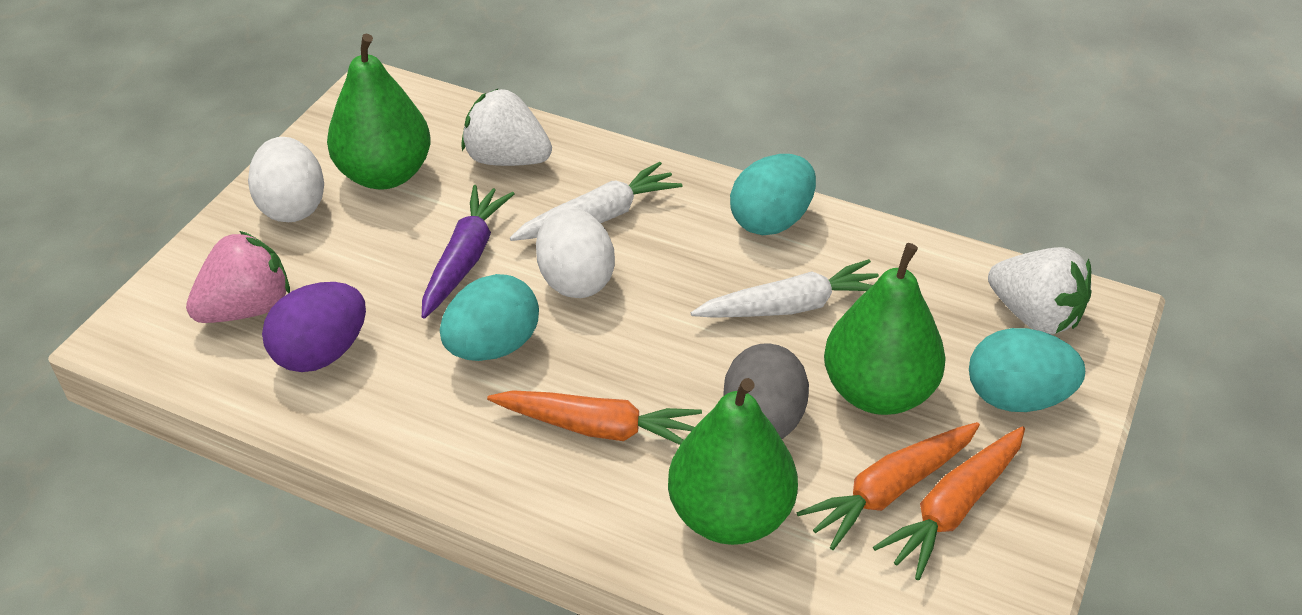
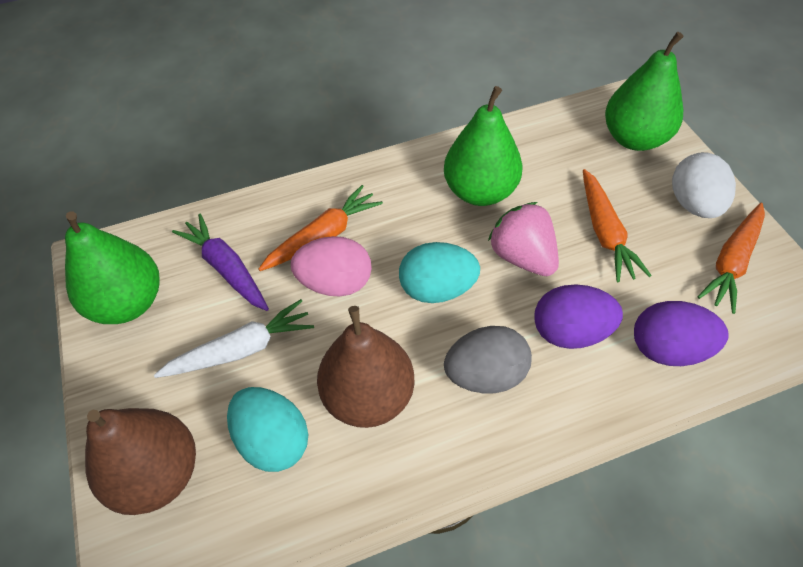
brown pear: none = 0 -> [85,408,196,515] [317,306,415,428] = 2
pink egg: none = 0 -> [291,236,372,296] = 1
purple egg: [262,282,366,372] = 1 -> [534,284,623,349] [634,301,729,366] = 2
turquoise egg: [440,274,539,361] [730,154,816,235] [969,328,1085,412] = 3 -> [227,387,309,472] [399,242,480,303] = 2
white carrot: [510,162,682,241] [691,259,879,318] = 2 -> [154,299,314,378] = 1
white egg: [248,137,324,222] [536,206,615,298] = 2 -> [672,152,736,218] = 1
white strawberry: [461,89,552,166] [988,247,1092,335] = 2 -> none = 0

